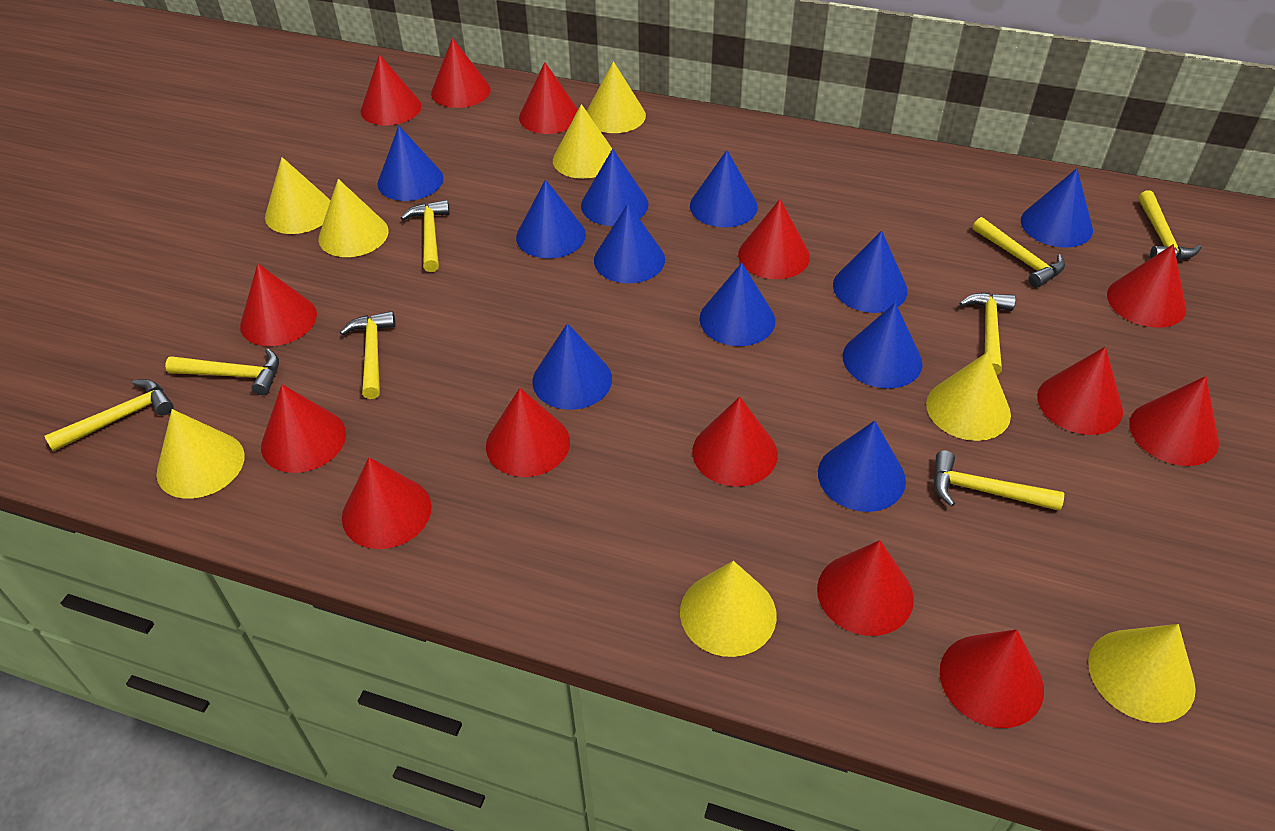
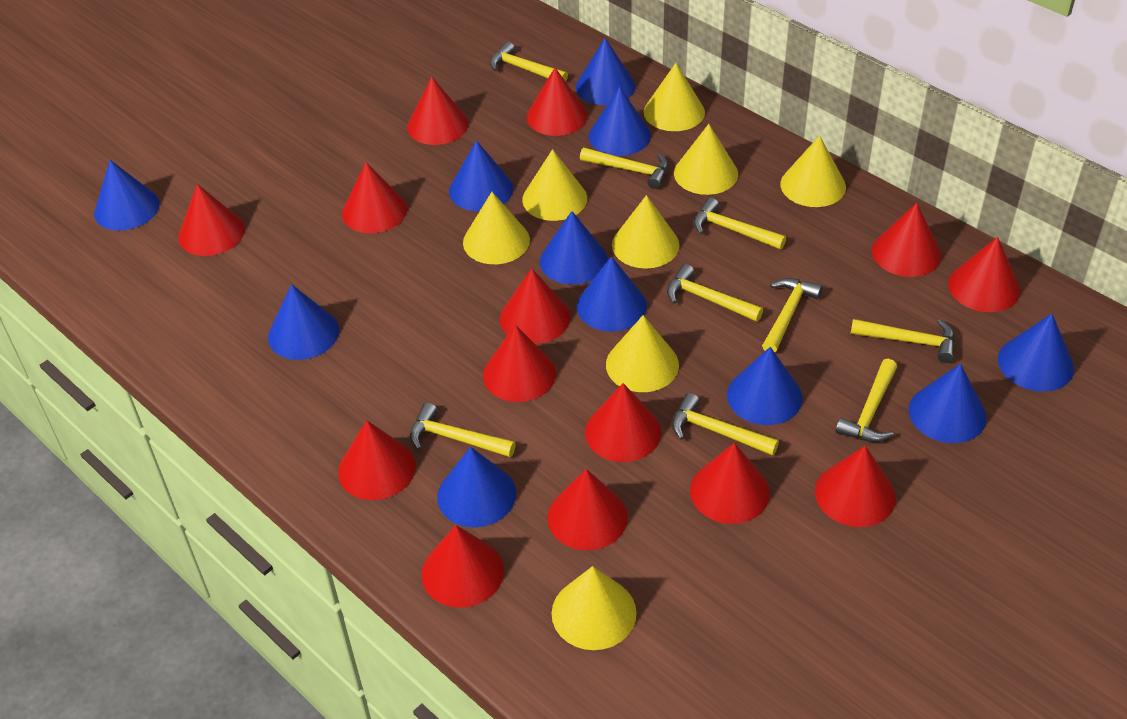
yellow hammer: [44,379,174,451] [165,349,279,395] [340,311,396,399] [401,200,450,272] [933,451,1064,511] [959,293,1016,375] [973,217,1065,288] [1138,190,1201,261] = 8 -> [410,403,516,457] [490,42,568,81] [580,147,669,189] [667,264,763,322] [672,393,779,456] [694,198,786,249] [762,278,822,353] [835,359,897,442] [850,319,955,363] = 9

